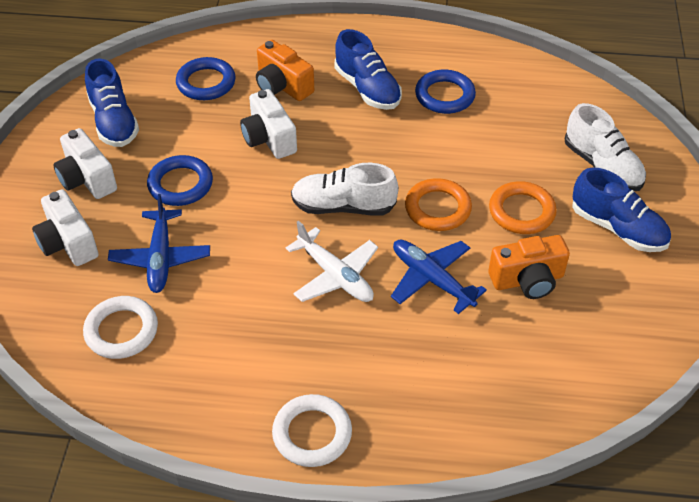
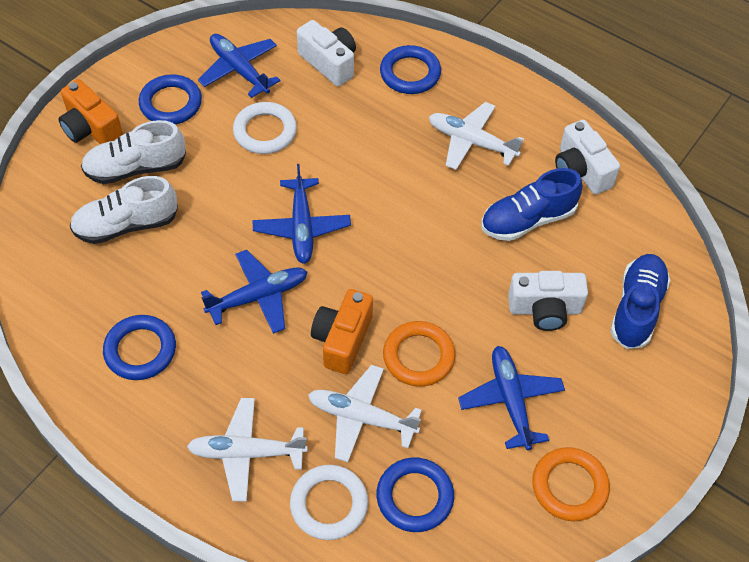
blue plane: [108,194,210,293] [391,240,487,314] = 2 -> [198,34,281,98] [201,250,307,334] [253,164,351,264] [458,346,565,450] = 4
blue ring: [147,155,213,206] [176,57,236,100] [415,70,476,114] = 3 -> [103,315,176,380] [139,74,202,125] [377,457,454,532] [380,45,441,94] = 4
blue shoe: [85,58,139,147] [335,29,402,110] [572,167,671,252] = 3 -> [481,168,582,241] [610,254,670,349] = 2
white plane: [286,221,378,302] = 1 -> [187,398,308,502] [308,365,422,462] [429,102,524,170] = 3

